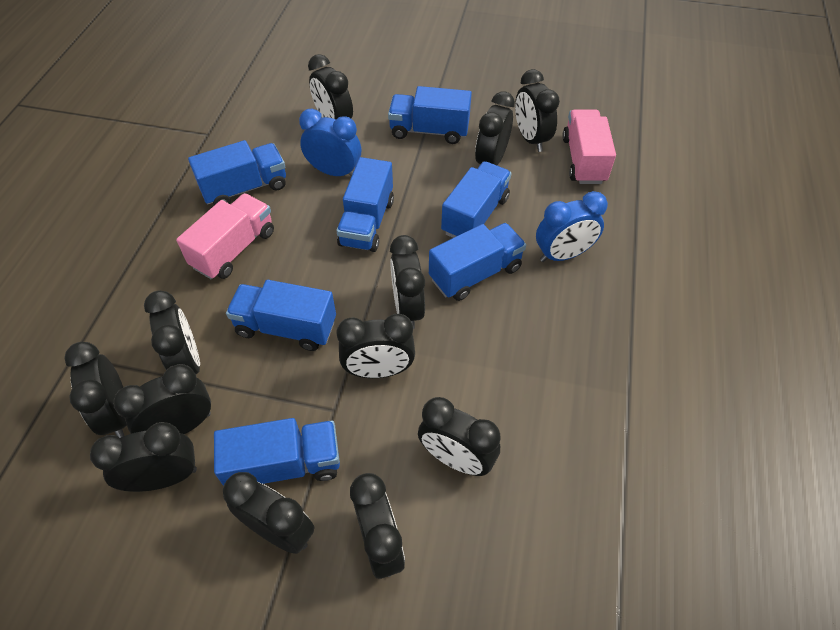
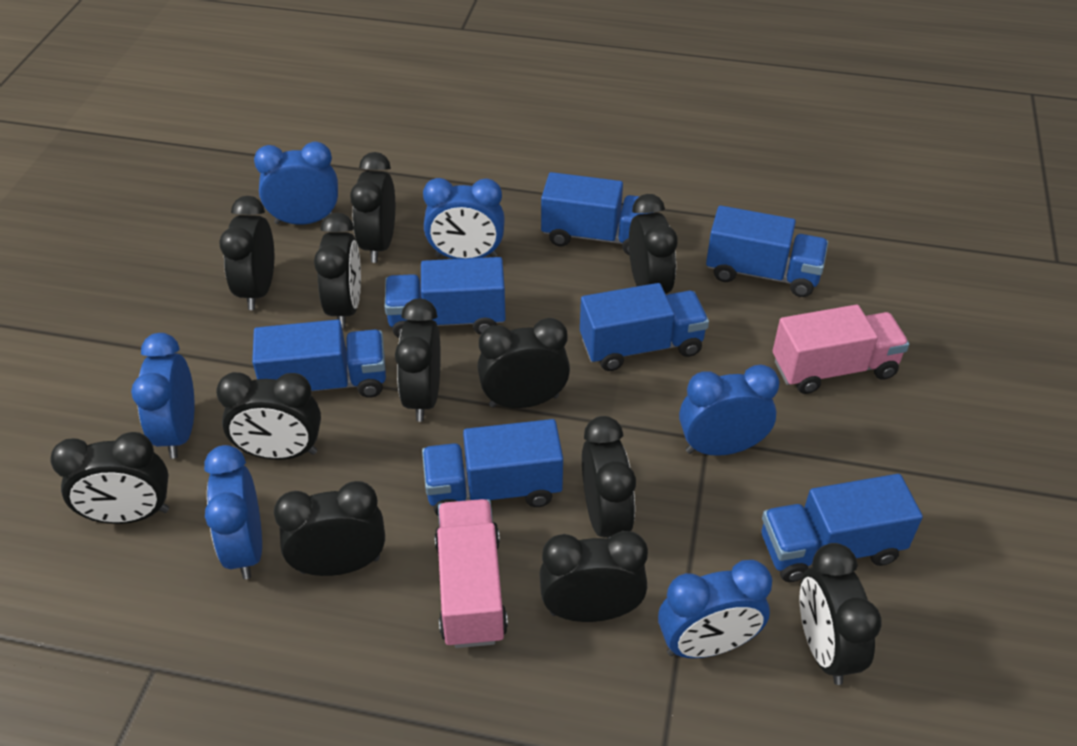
blue clock: [299,109,361,177] [536,191,608,262] = 2 -> [131,333,195,459] [204,445,262,579] [254,142,338,225] [423,178,505,259] [658,560,772,658] [679,365,780,456] = 6

